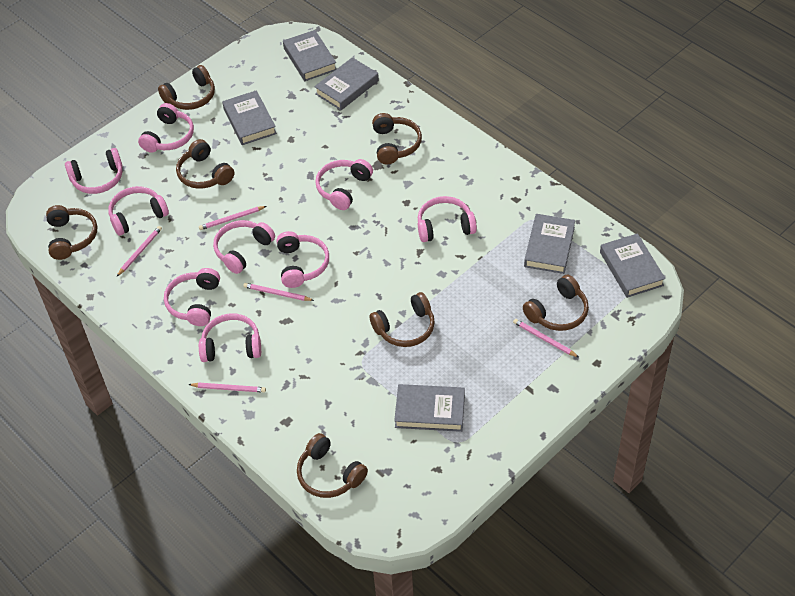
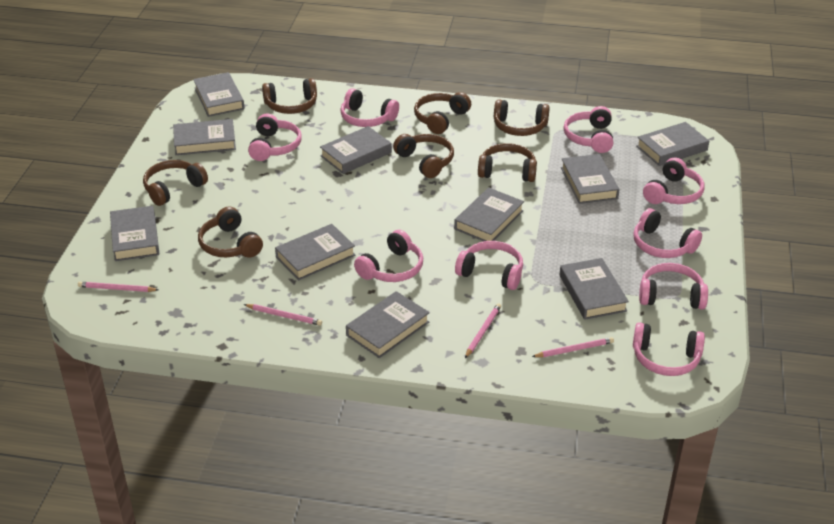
grey book: [222,90,277,145] [283,30,336,81] [314,57,379,110] [394,384,465,432] [524,214,575,274] [600,233,665,298] = 6 -> [110,206,159,261] [173,119,236,155] [193,72,244,117] [275,224,355,280] [320,126,392,174] [346,291,430,358] [454,188,524,241] [559,258,629,320] [561,154,620,204] [636,122,709,166] = 10
pink pencil: [116,226,162,277] [188,383,266,393] [199,206,267,230] [243,283,314,301] [513,319,579,357] = 5 -> [78,282,158,292] [244,304,322,326] [465,303,501,358] [532,337,614,357] = 4

